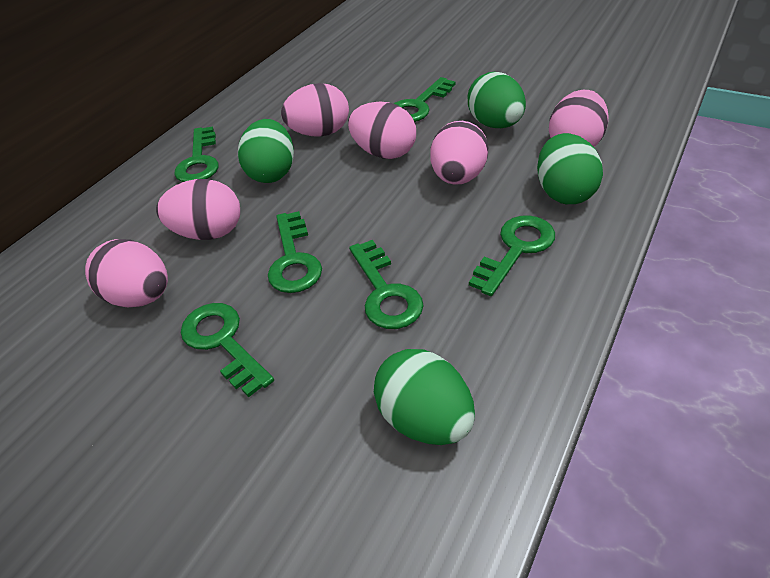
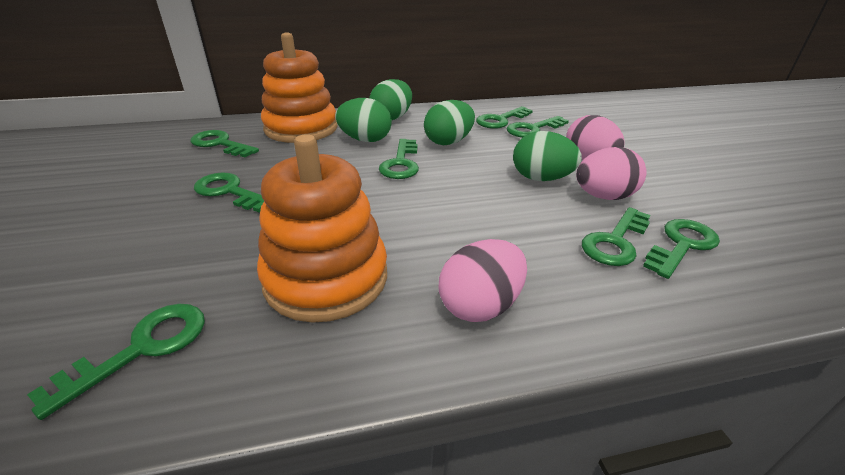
green key: [174,126,218,182] [181,303,274,397] [268,211,322,293] [349,240,423,329] [394,77,455,122] [469,215,555,296] = 6 -> [27,304,205,420] [191,130,259,157] [194,172,264,212] [379,139,419,179] [476,106,533,129] [507,116,569,138] [582,207,651,266] [643,219,720,279] = 8
orange stacking toy: none = 0 -> [257,134,387,323] [261,32,338,143] = 2
pink egg: [85,239,168,307] [156,179,240,240] [281,83,349,137] [348,102,416,159] [430,121,489,185] [549,90,608,147] = 6 -> [439,239,527,322] [566,115,625,160] [576,147,646,200] = 3

